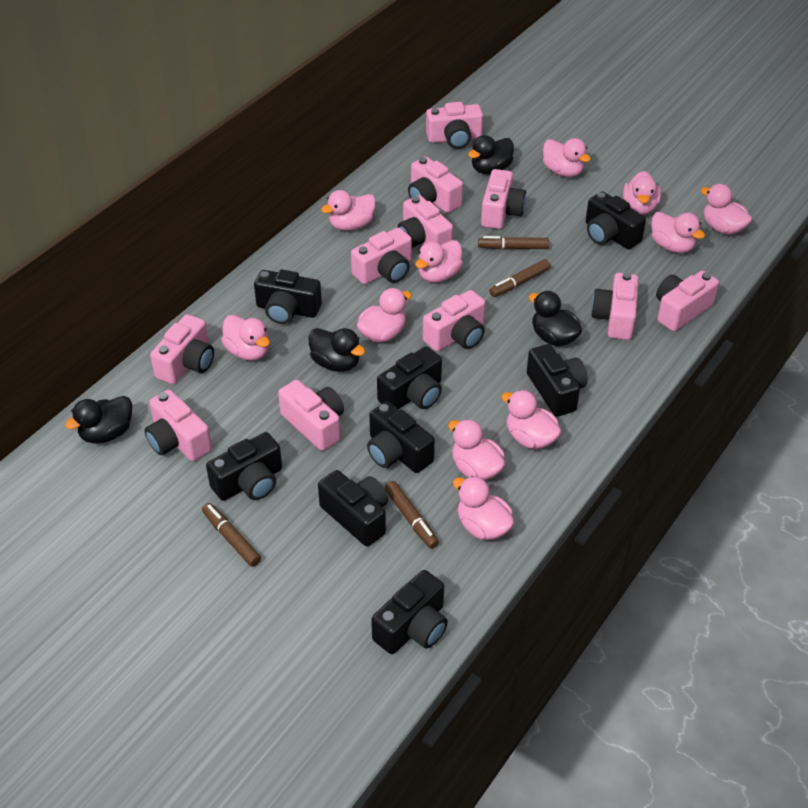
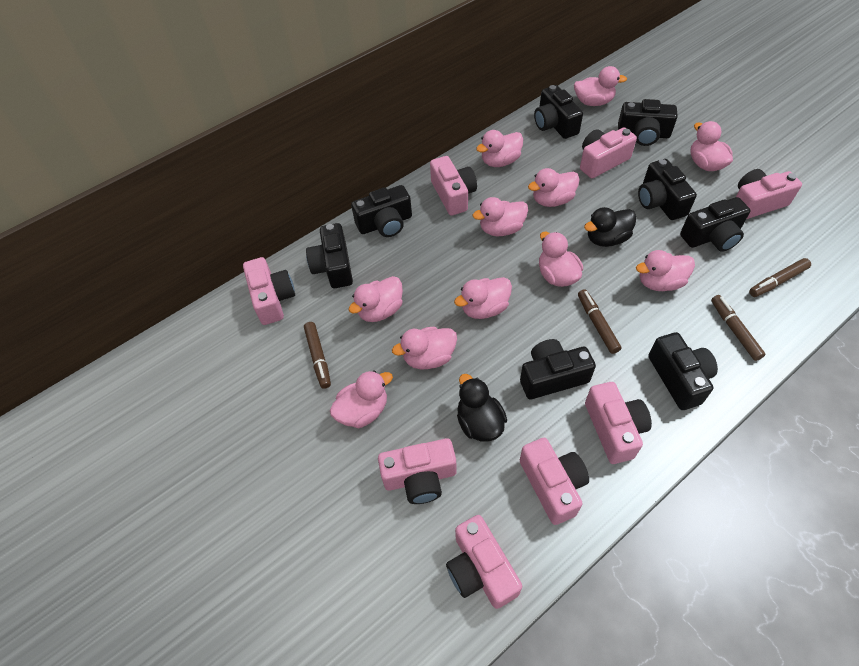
black duck: [65,396,132,444] [308,328,365,372] [468,135,514,174] [529,291,582,346] = 4 -> [457,374,507,441] [584,207,637,247] = 2
pink camera: [144,390,212,461] [150,314,214,384] [278,380,344,451] [351,228,412,284] [397,195,453,247] [408,157,463,213] [423,290,485,351] [426,102,483,149] [481,169,526,229] [591,272,639,340] [656,271,719,332] = 11 -> [243,257,295,325] [378,438,457,504] [430,156,477,216] [446,515,522,609] [520,437,589,525] [580,127,637,178] [585,382,652,464] [736,169,802,219] = 8

